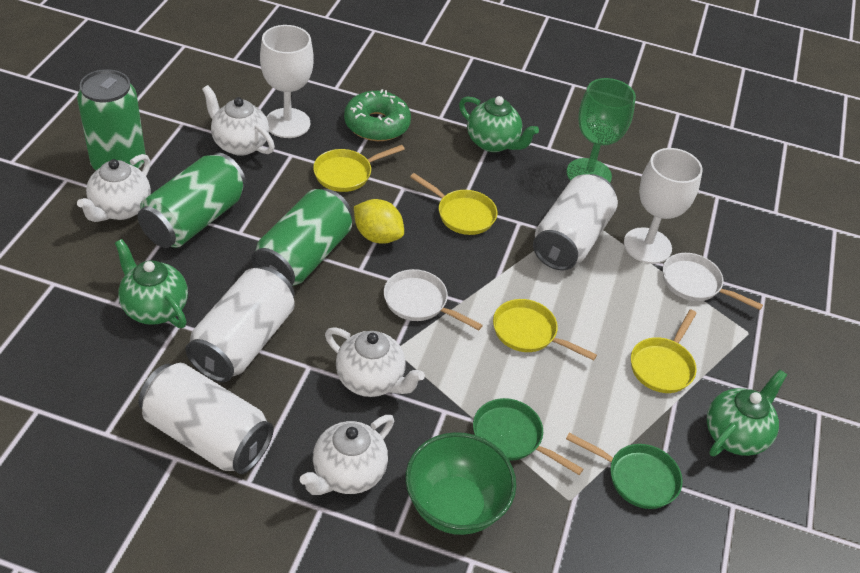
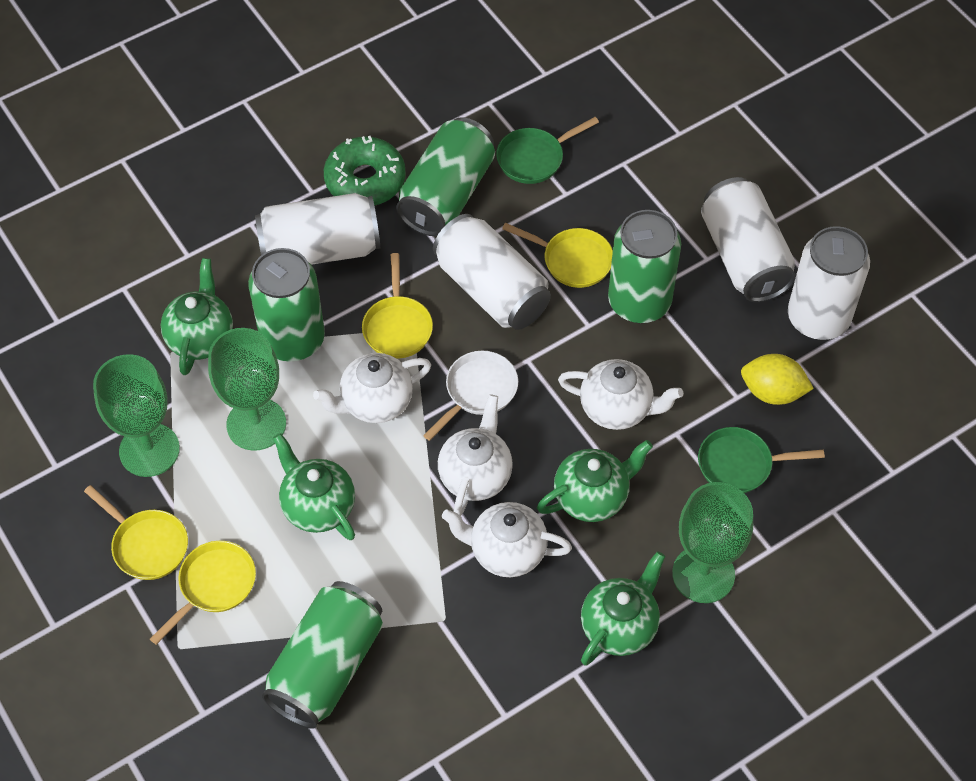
green bowl: [405,432,516,535] = 1 -> none = 0
green can: [77,69,146,170] [138,153,246,248] [251,189,352,286] = 3 -> [248,248,325,362] [262,581,383,729] [396,117,495,236] [608,210,681,323] = 4
green goblet: [566,78,636,182] = 1 -> [93,354,180,477] [208,328,286,451] [672,482,753,603] = 3
green teapot: [115,239,188,328] [459,96,539,152] [707,370,787,456] = 3 -> [161,258,233,375] [273,433,355,540] [537,440,653,522] [581,551,665,665] = 4
white can: [138,363,274,474] [185,267,295,382] [533,174,618,271] = 3 -> [255,193,380,265] [433,214,551,330] [701,177,796,302] [788,226,870,340] = 4
white goblet: [260,25,313,138] [624,148,703,264] = 2 -> none = 0
white pan: [384,269,483,330] [663,253,763,310] = 2 -> [423,351,518,441] = 1

